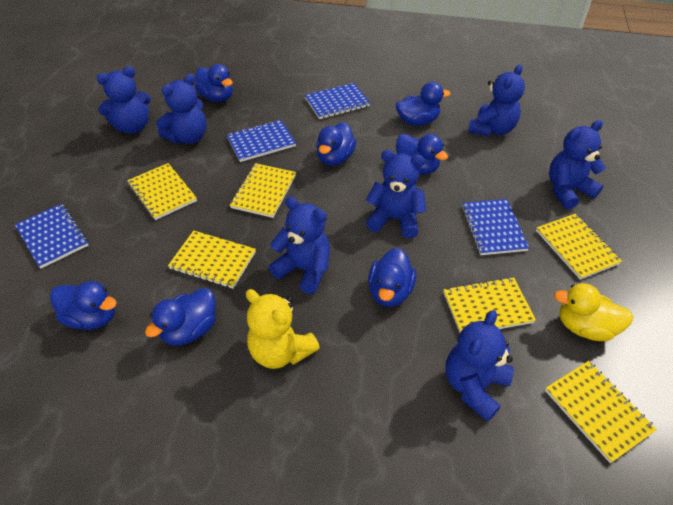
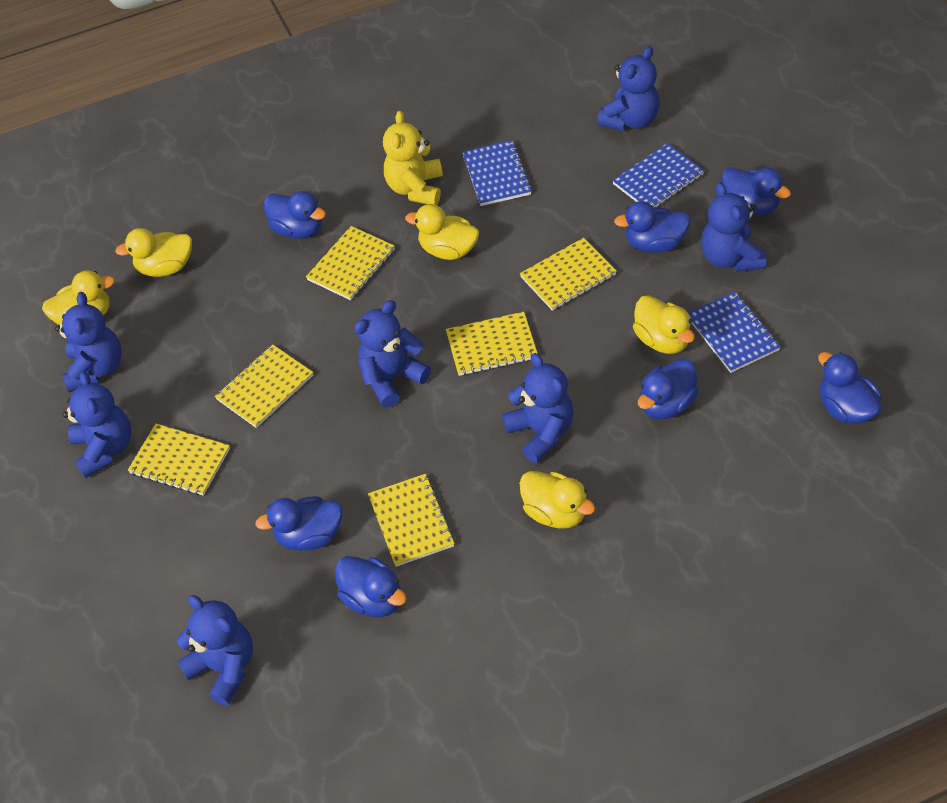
blue notebook: [15,203,89,269] [227,120,296,162] [305,83,370,119] [461,199,529,255] = 4 -> [462,140,532,206] [612,143,704,208] [688,291,781,373] = 3
yellow duck: [554,283,633,341] = 1 -> [42,270,115,325] [115,228,192,277] [405,204,479,260] [520,471,595,529] [633,295,695,354] = 5

